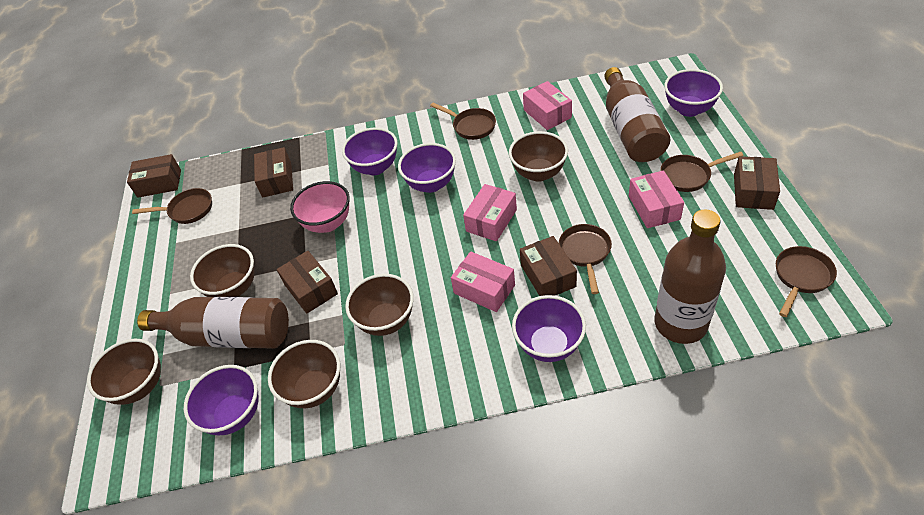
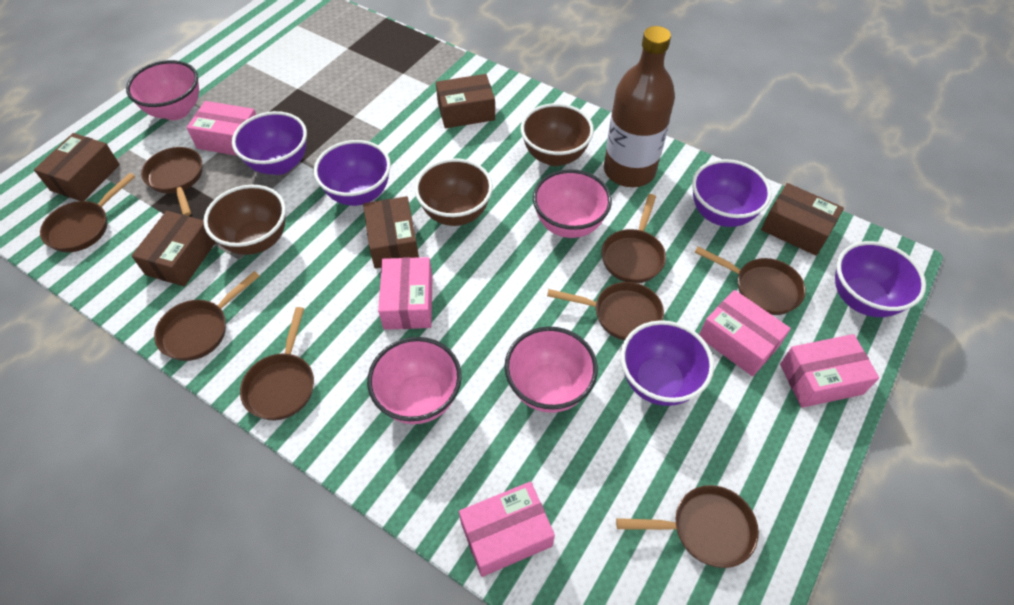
brown bottle: [137,297,289,349] [604,67,670,162] [654,209,726,344] = 3 -> [604,26,675,187] = 1
brown bowl: [87,339,161,405] [190,244,255,297] [268,340,340,408] [345,274,414,336] [509,131,568,182] = 5 -> [203,185,286,255] [415,158,493,226] [521,103,594,166] = 3
brown pan: [132,188,212,224] [430,103,496,140] [559,224,612,294] [660,152,744,192] [776,246,837,317] = 5 -> [40,173,135,252] [141,147,203,216] [154,271,259,361] [240,307,314,420] [547,282,664,341] [601,194,666,283] [616,485,759,568] [694,246,806,315] = 8
pink bowl: [290,181,350,233] = 1 -> [126,60,199,120] [367,337,462,424] [504,327,598,413] [533,169,612,238] = 4
pink box: [451,251,515,312] [463,184,517,241] [523,81,572,130] [629,170,684,228] = 4 -> [186,101,256,156] [378,257,433,330] [459,482,555,577] [699,290,791,376] [780,334,879,408] = 5

